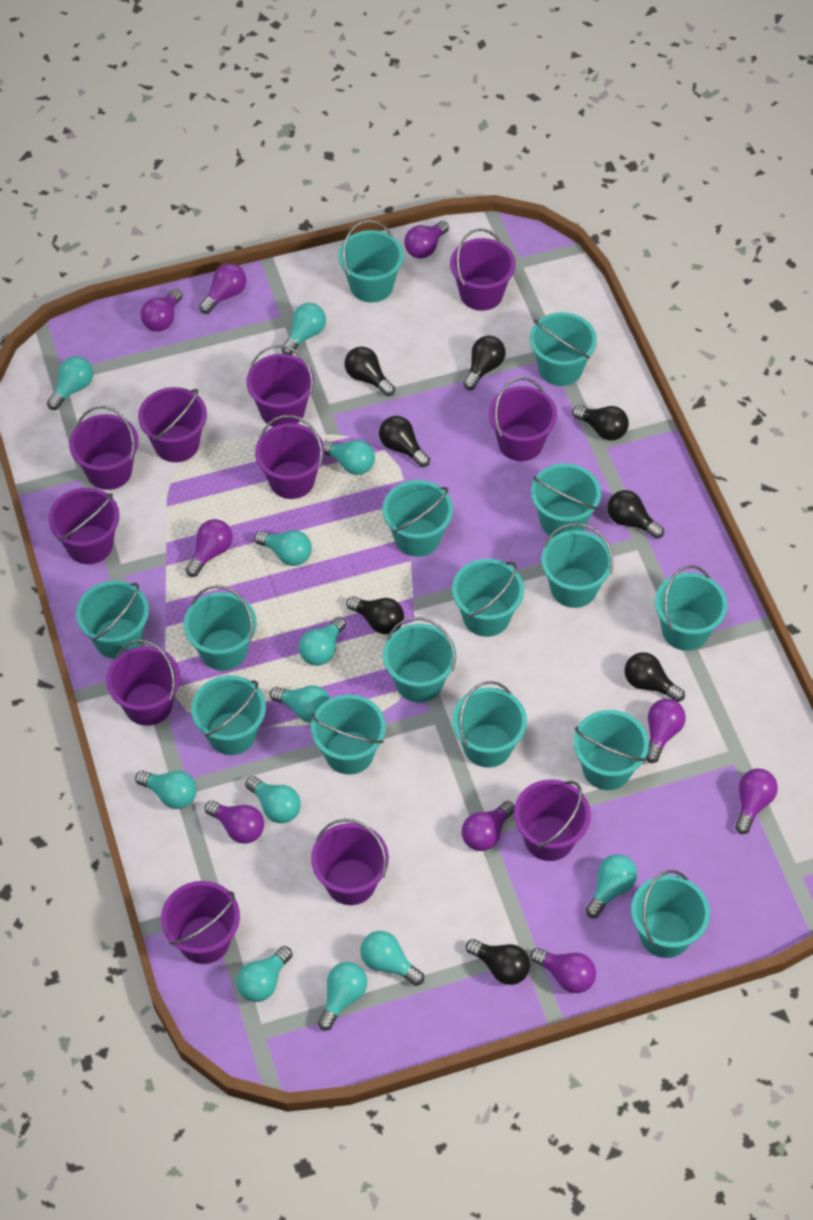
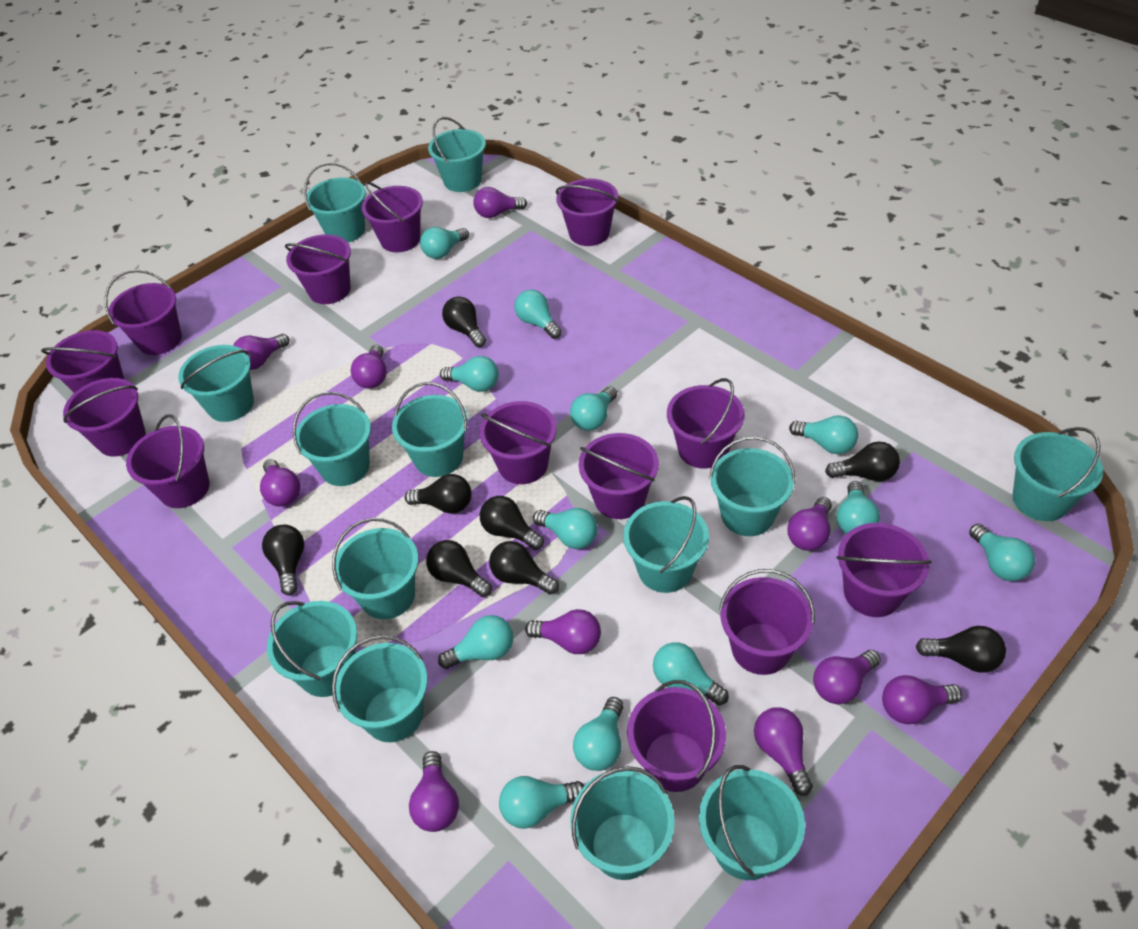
purple bucket: [48,488,120,564] [69,406,139,490] [106,640,180,726] [138,387,207,462] [161,881,240,964] [246,345,314,427] [255,415,325,499] [311,819,389,905] [450,228,516,311] [489,377,557,461] [514,779,591,861] = 11 -> [41,330,124,393] [63,378,146,457] [105,270,182,355] [126,414,210,508] [285,234,351,304] [362,182,423,252] [480,401,557,484] [556,179,619,246] [579,433,659,519] [627,680,726,792] [667,378,745,469] [719,569,815,675] [837,523,932,617] = 13
purple light bulb: [140,289,183,332] [186,519,233,577] [199,263,246,314] [205,800,264,844] [404,221,449,259] [462,801,515,851] [530,948,596,993] [646,699,686,763] [735,769,778,834] = 9 -> [233,334,290,370] [260,459,300,507] [351,345,387,389] [409,751,459,832] [473,187,527,218] [525,609,601,654] [754,707,813,796] [787,497,832,551] [813,650,881,704] [882,675,962,724] = 10
turquoise bucket: [76,581,149,659] [184,585,257,671] [191,675,266,755] [311,694,386,775] [338,220,404,303] [383,480,453,557] [383,617,456,702] [452,559,524,637] [452,681,527,768] [530,312,597,386] [531,463,601,537] [541,523,613,608] [573,710,649,790] [631,870,710,958] [655,565,727,651] = 15 -> [178,345,254,422] [267,601,357,697] [293,392,371,486] [304,163,366,242] [332,518,418,620] [332,635,428,742] [392,382,468,477] [428,117,486,192] [570,766,675,880] [623,496,709,593] [699,765,805,880] [709,436,795,536] [1012,427,1103,521] = 13

